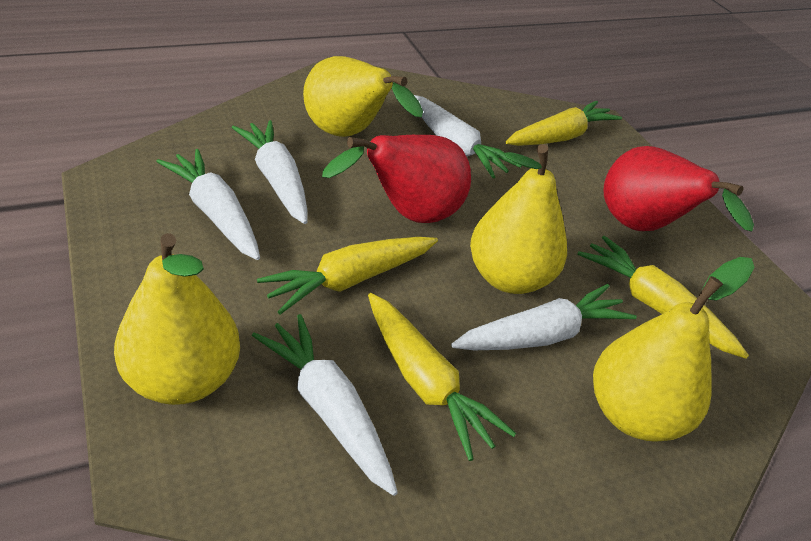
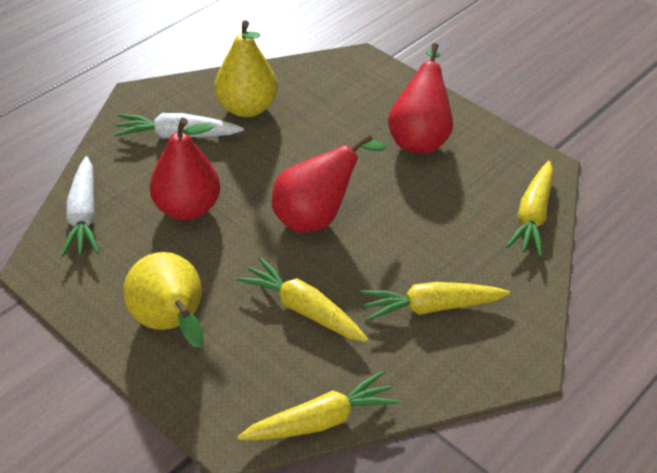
red pear: [322,135,471,223] [603,146,754,232] = 2 -> [150,118,220,220] [272,134,386,233] [388,43,453,154] = 3
white carrot: [156,149,260,260] [232,120,307,224] [252,314,398,496] [414,95,522,178] [451,284,637,350] = 5 -> [61,156,99,257] [114,113,244,139] = 2
yellow pear: [114,233,240,405] [303,56,423,137] [470,144,567,294] [593,257,754,442] = 4 -> [123,252,204,348] [215,20,277,117] = 2

